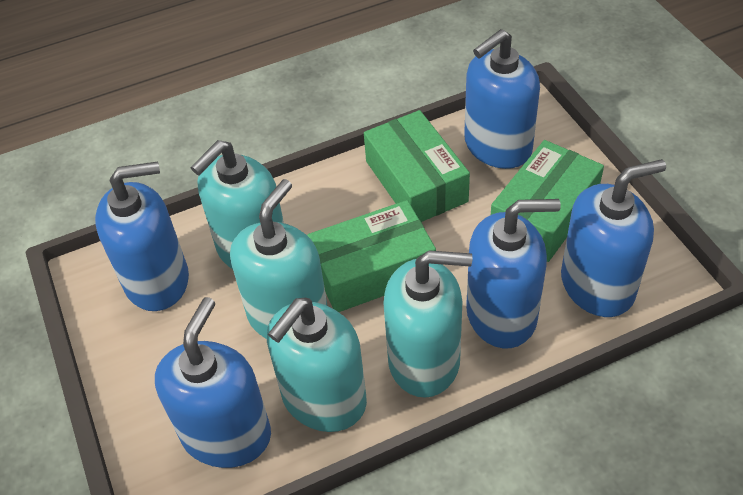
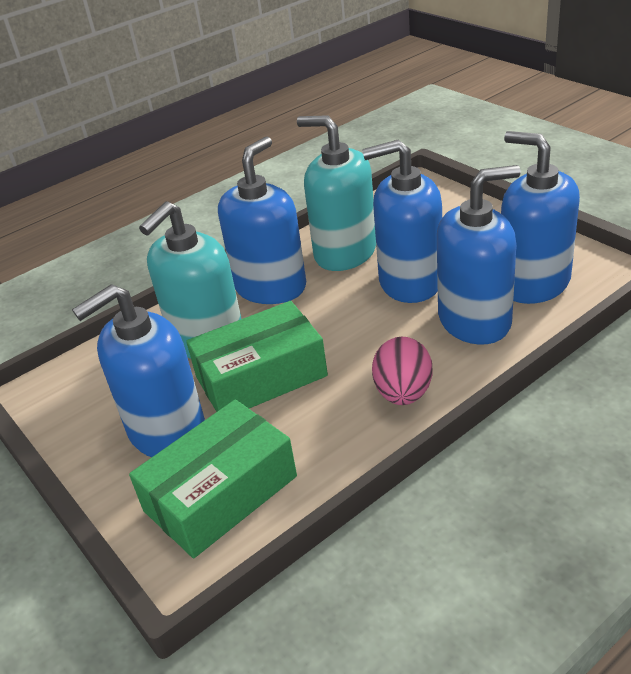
green box: [307,200,436,312] [364,110,470,222] [491,140,604,262] = 3 -> [129,399,297,558] [186,301,328,412] = 2
pink egg: none = 0 -> [372,337,433,405] = 1
turquoise soap dispenser: [191,140,284,269] [230,179,328,339] [267,298,367,432] [383,250,472,398] = 4 -> [139,201,241,359] [297,115,376,271] = 2

